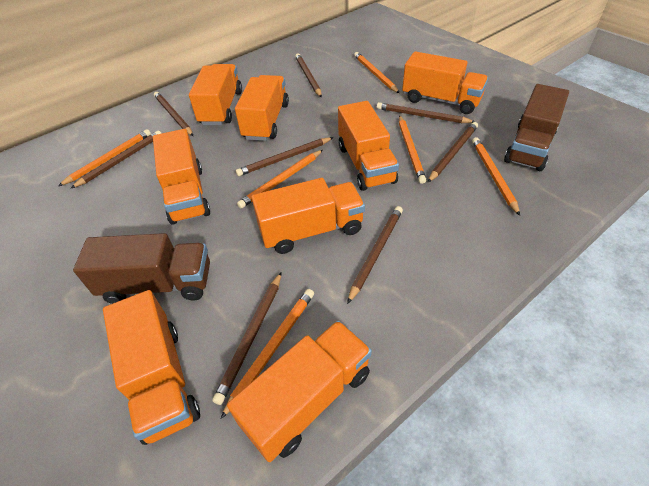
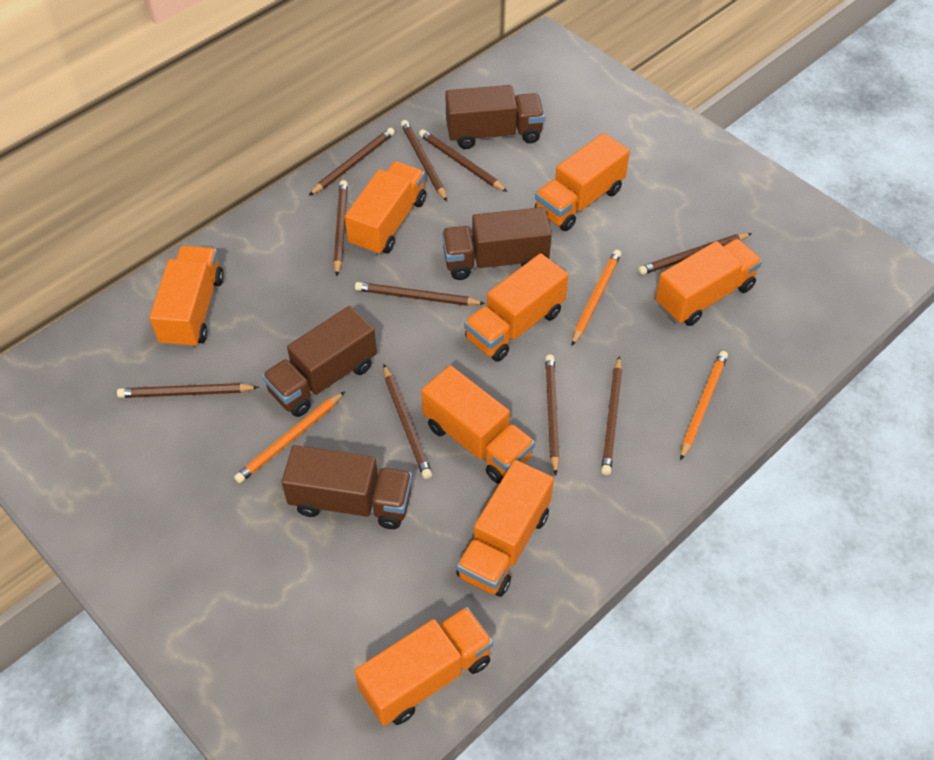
brown pencil: [70,131,162,189] [154,92,193,136] [212,272,282,405] [236,137,333,176] [295,53,322,98] [347,206,403,304] [377,102,475,123] [428,122,478,182] = 8 -> [117,383,259,398] [309,128,395,195] [333,180,348,276] [355,282,485,306] [383,365,432,479] [401,120,447,201] [419,129,508,192] [545,355,560,476] [601,356,622,475] [638,233,752,275] = 10
brown truck: [73,233,210,304] [504,84,569,171] = 2 -> [262,306,377,417] [282,445,412,529] [442,207,552,280] [445,85,545,149] = 4
orange pencil: [58,129,151,186] [221,289,314,419] [237,150,323,208] [354,52,399,93] [399,115,426,184] [472,137,520,216] = 6 -> [234,391,345,483] [572,250,621,346] [680,351,728,461] = 3

